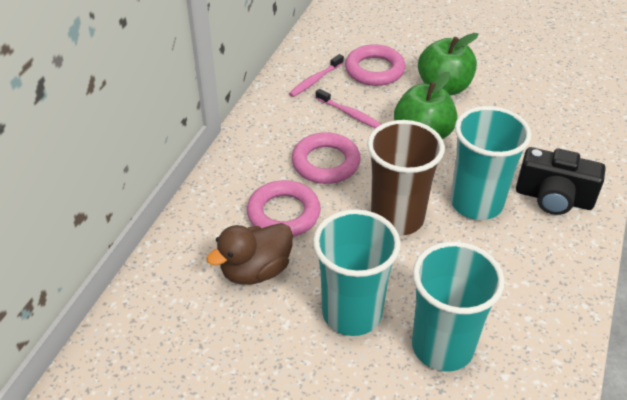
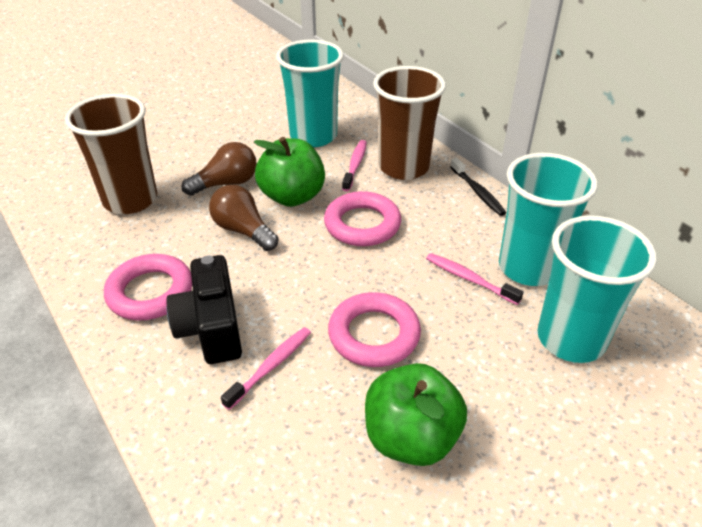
black toothbrush: none = 0 -> [450,158,506,216] = 1
brown cup: [367,120,445,236] = 1 -> [65,94,157,214] [373,66,446,180] = 2
brown duck: [206,223,293,285] = 1 -> none = 0
brown light bulb: none = 0 -> [182,142,257,196] [209,185,279,251] = 2
pink toothbrush: [289,54,344,97] [316,89,381,128] = 2 -> [221,327,311,410] [342,140,367,192] [426,253,523,305] = 3

